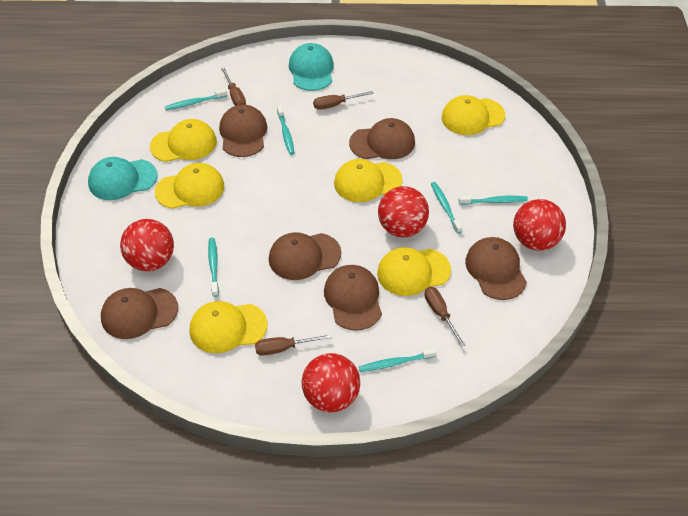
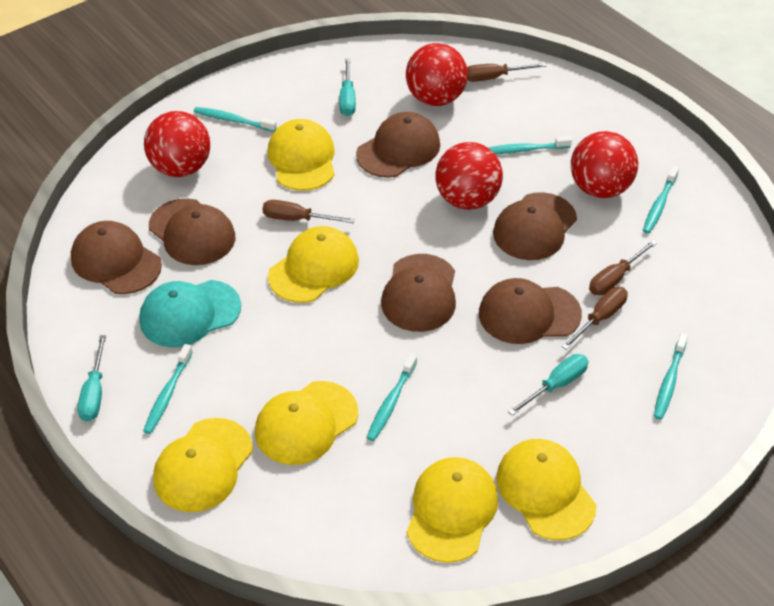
turquoise cap: [88,157,157,200] [289,43,334,91] = 2 -> [139,280,241,347] = 1
turquoise screwdriver: none = 0 -> [77,335,106,422] [339,58,356,116] [508,354,589,416] = 3

